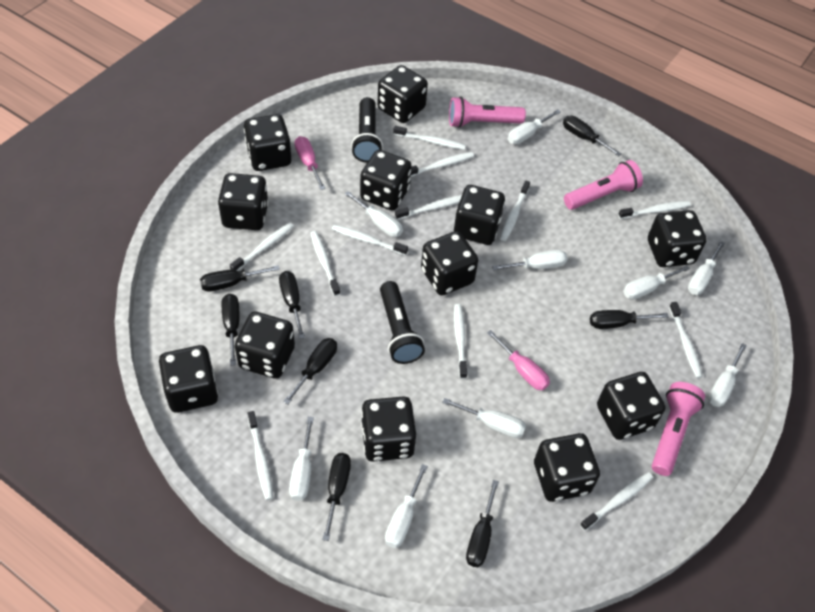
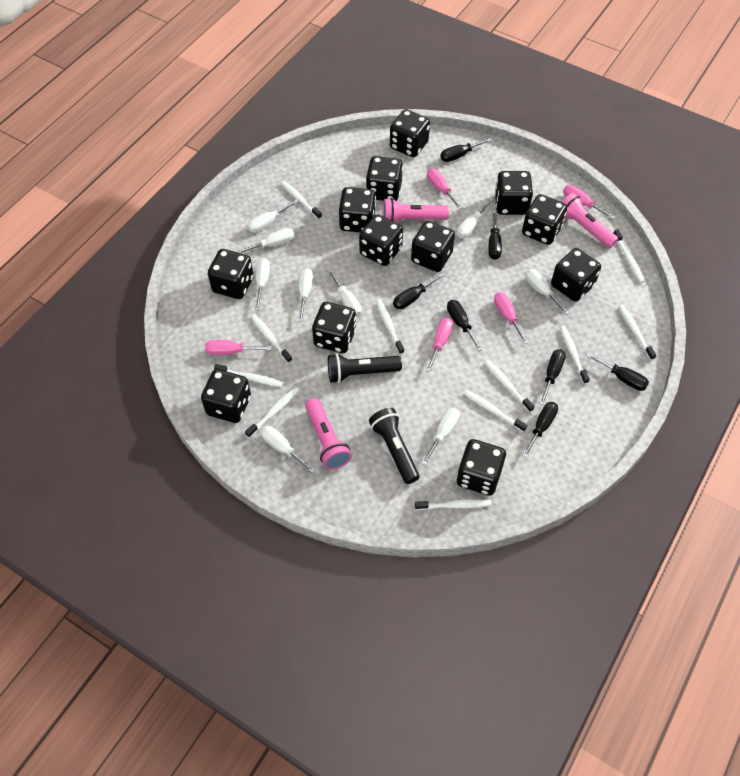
black screwdriver: [200,265,280,291] [222,294,239,366] [279,271,305,339] [283,338,337,404] [322,453,351,541] [466,480,499,567] [563,116,621,156] [590,310,669,329] = 8 -> [393,273,445,309] [440,138,492,162] [447,300,482,351] [488,211,502,260] [522,402,558,458] [539,349,566,405] [586,353,649,391] = 7
pink screwdriver: [295,136,325,190] [487,330,550,390] = 2 -> [205,340,271,355] [426,318,453,372] [427,168,463,210] [494,292,529,344] [563,185,615,219] = 5
white toothbrush: [230,223,294,271] [248,411,273,500] [310,231,340,296] [332,225,408,255] [393,126,466,150] [395,195,462,220] [411,152,474,177] [454,304,467,379] [500,180,530,241] [580,472,653,530] [618,201,691,219] [669,302,703,378] = 12 -> [214,364,283,387] [245,387,299,438] [251,314,292,363] [281,181,322,219] [376,299,404,354] [415,499,492,510] [464,390,528,432] [484,360,535,412] [560,325,590,384] [614,229,645,283] [618,305,656,360] = 11

